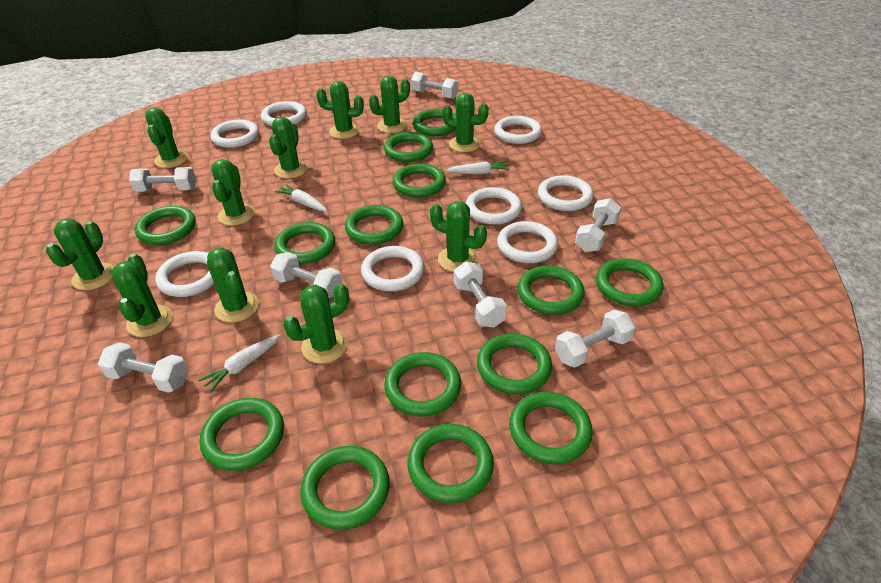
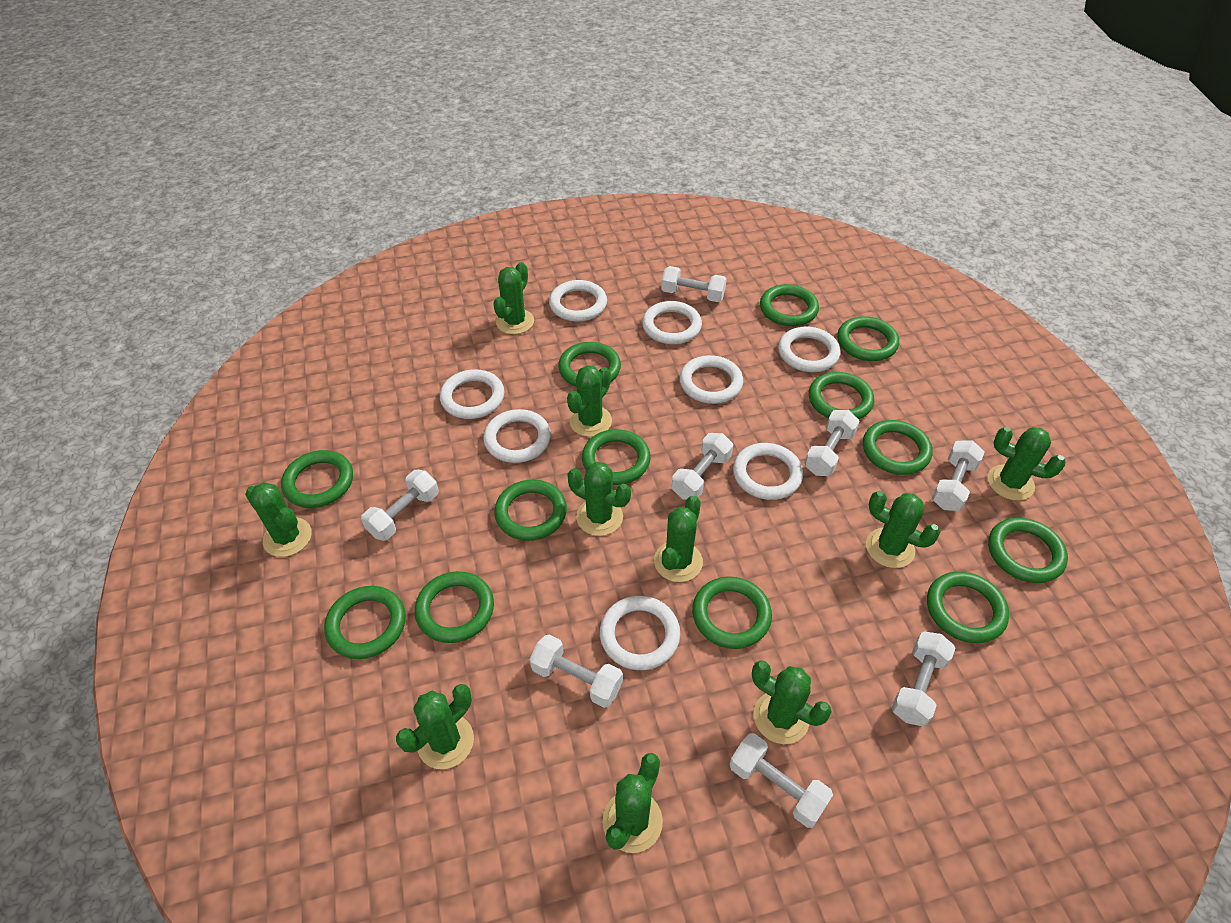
green cactus: [46,219,114,290] [111,254,173,337] [145,108,188,168] [207,247,259,322] [211,159,255,226] [269,117,308,179] [283,284,349,363] [316,81,364,139] [369,76,410,133] [430,201,487,272] [442,93,489,152] = 11 -> [245,482,312,557] [396,684,474,769] [493,262,534,334] [567,365,612,437] [567,462,631,536] [602,753,663,853] [654,496,703,582] [752,660,832,744] [866,491,941,568] [987,427,1066,501] = 10
green ring: [135,206,196,245] [200,398,284,471] [274,222,335,264] [300,446,390,530] [345,205,403,245] [384,132,433,162] [384,352,461,417] [393,163,446,198] [407,424,494,503] [413,109,456,136] [477,334,552,394] [509,392,593,465] [517,266,584,315] [596,258,664,306] = 14 -> [281,450,353,508] [324,586,406,659] [415,571,494,643] [494,480,567,541] [558,342,621,386] [582,429,650,485] [692,576,772,649] [760,284,819,326] [809,372,874,419] [837,316,899,361] [863,420,933,475] [927,572,1009,643] [988,518,1068,583] = 13
white carrot: [198,334,281,392] [275,184,327,211] [446,161,509,175] = 3 -> none = 0
white dumbbell: [98,342,189,393] [129,167,196,192] [270,252,342,298] [411,72,459,99] [454,261,507,328] [555,310,635,367] [575,198,621,252] = 7 -> [361,470,439,541] [530,634,623,708] [661,266,727,302] [672,433,733,500] [729,733,833,828] [805,410,860,476] [892,631,955,727] [932,441,985,511] = 8

